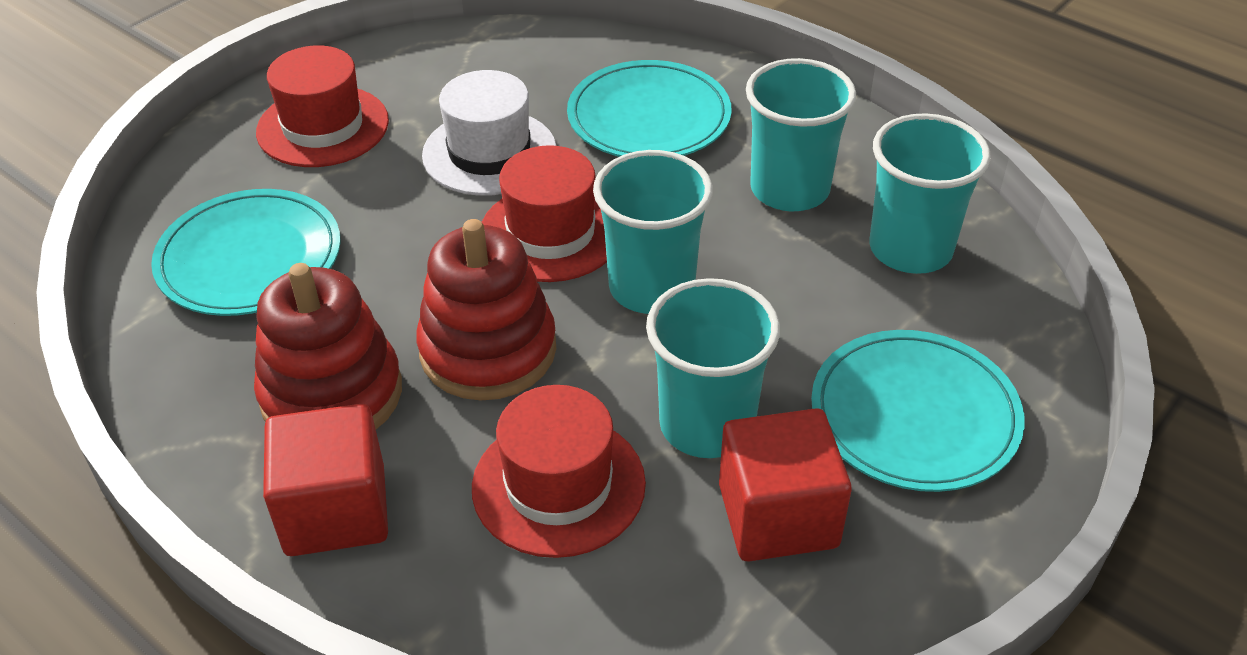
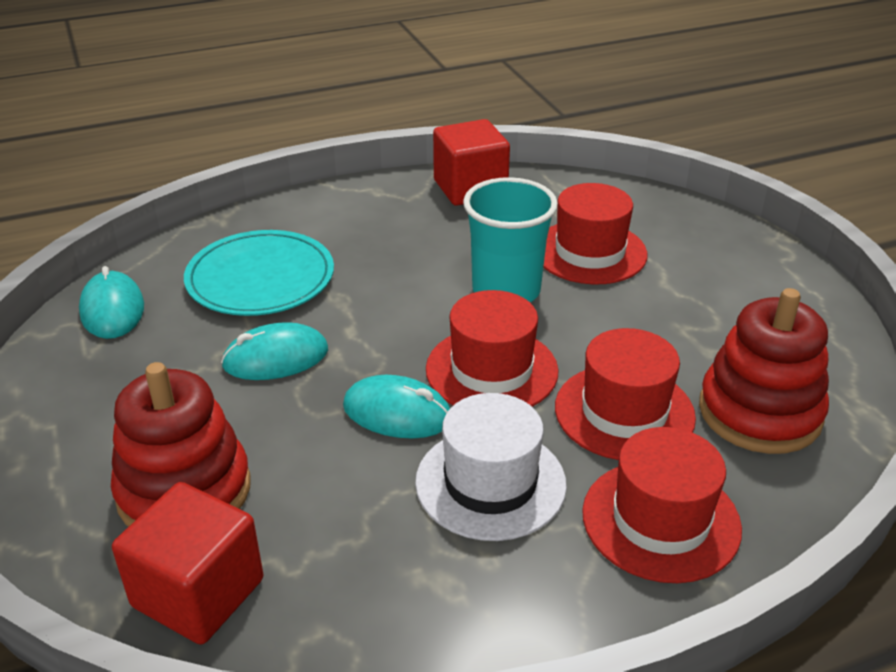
red hat: [256,45,389,167] [472,385,646,558] [482,145,607,282] = 3 -> [426,290,559,407] [543,183,647,285] [555,328,696,460] [582,427,742,583] = 4
turquoise cup: [593,150,713,314] [646,278,780,458] [746,58,856,211] [869,113,991,274] = 4 -> [463,177,558,302] = 1
turquoise mouse: none = 0 -> [79,266,144,339] [221,322,328,380] [343,375,450,439] = 3
turquoise plate: [151,189,341,316] [567,60,732,157] [811,330,1025,492] = 3 -> [184,230,334,316] = 1

